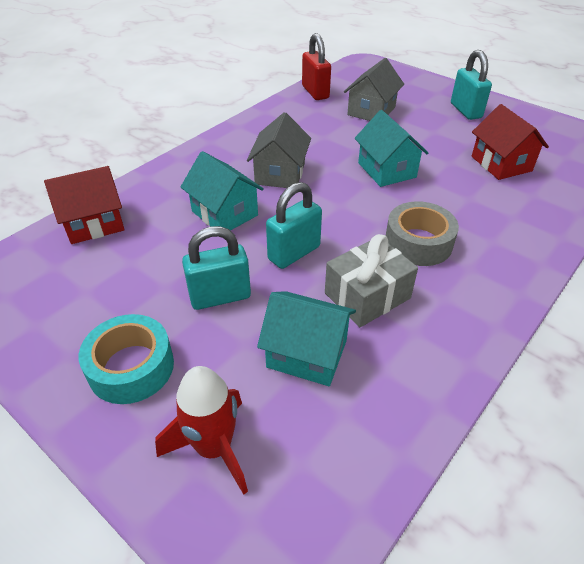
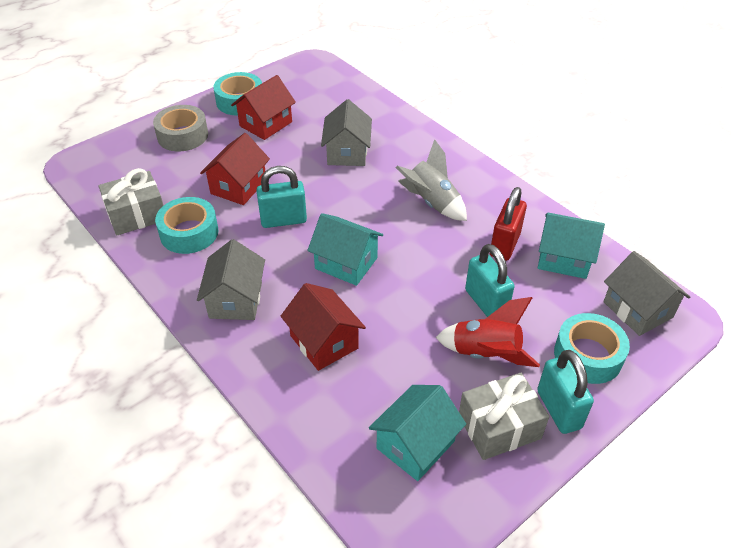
grey gift: [325,234,418,327] = 1 -> [98,168,164,235] [459,373,549,460] = 2
grey house: [247,112,311,188] [344,58,404,121] = 2 -> [197,239,265,320] [321,99,372,166] [603,251,690,336] = 3
grey rocket: none = 0 -> [395,139,467,221] = 1
red house: [44,166,125,244] [471,104,549,180] = 2 -> [200,133,270,205] [231,75,296,140] [281,283,366,371] = 3
turquoise tape: [79,314,174,404] = 1 -> [155,197,219,254] [213,72,262,116] [554,313,630,384] = 3

